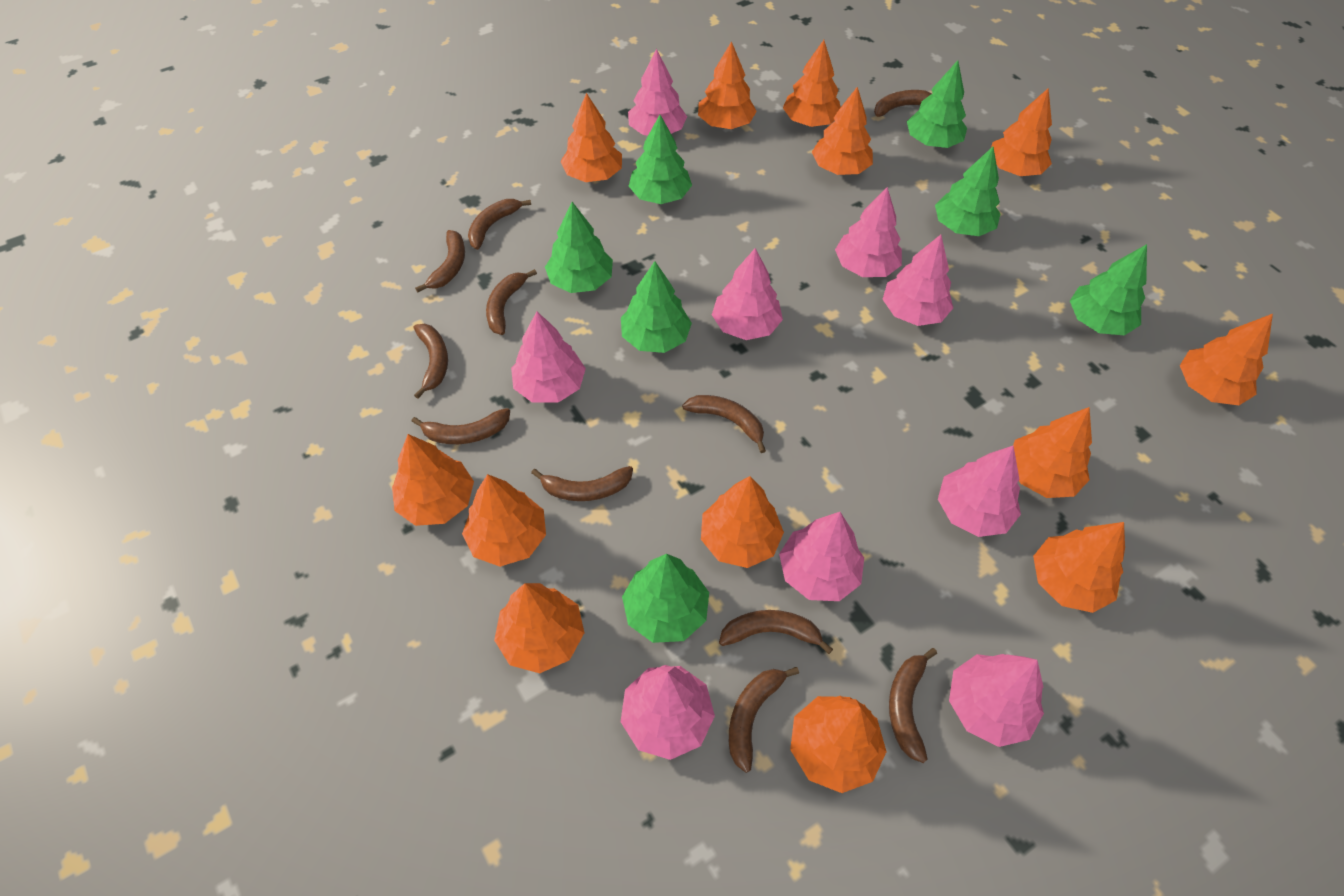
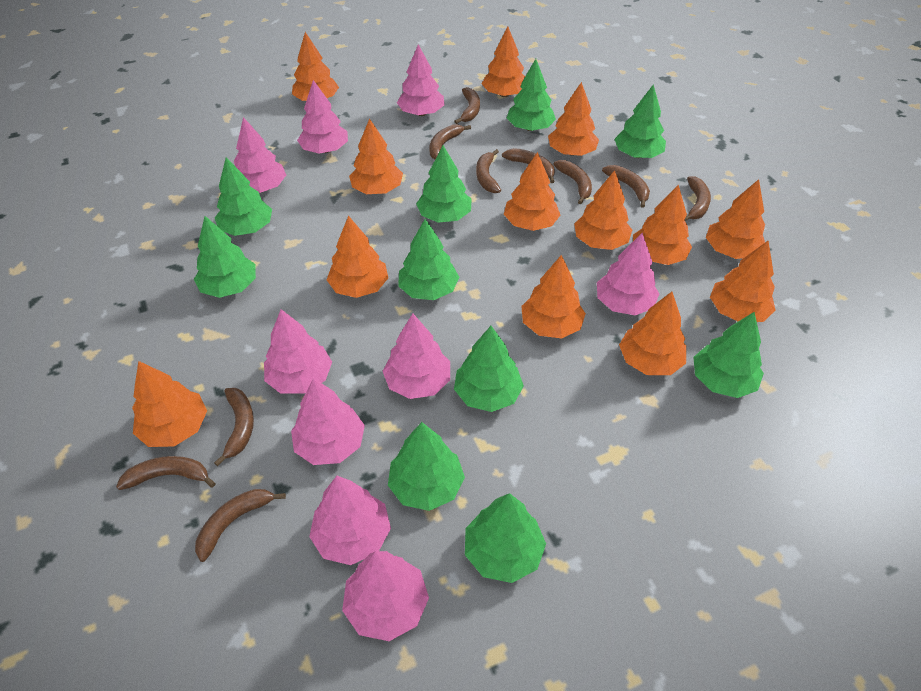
brown banana: [411,408,510,444] [414,324,448,399] [415,230,465,292] [468,199,531,250] [486,269,537,335] [531,466,633,501] [682,395,766,453] [719,610,833,654] [729,667,799,773] [874,90,931,117] [889,648,937,763] = 11 -> [116,456,216,490] [195,489,286,562] [214,388,254,466] [429,125,471,159] [454,87,480,124] [476,149,501,193] [502,148,555,183] [553,160,592,204] [602,165,650,208] [685,176,711,221] = 10
green tree: [545,202,613,293] [621,261,692,353] [622,554,709,643] [629,115,692,204] [907,60,967,148] [935,147,1001,236] [1070,244,1147,335] = 7 -> [194,216,256,298] [215,157,272,236] [388,422,465,511] [398,219,459,300] [416,145,471,223] [454,326,524,412] [465,493,546,583] [507,59,556,131] [614,84,666,158] [693,312,764,398] = 10

